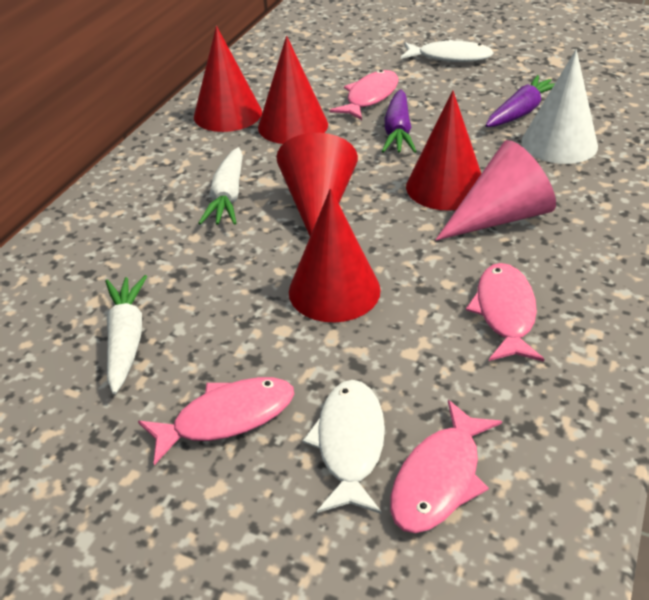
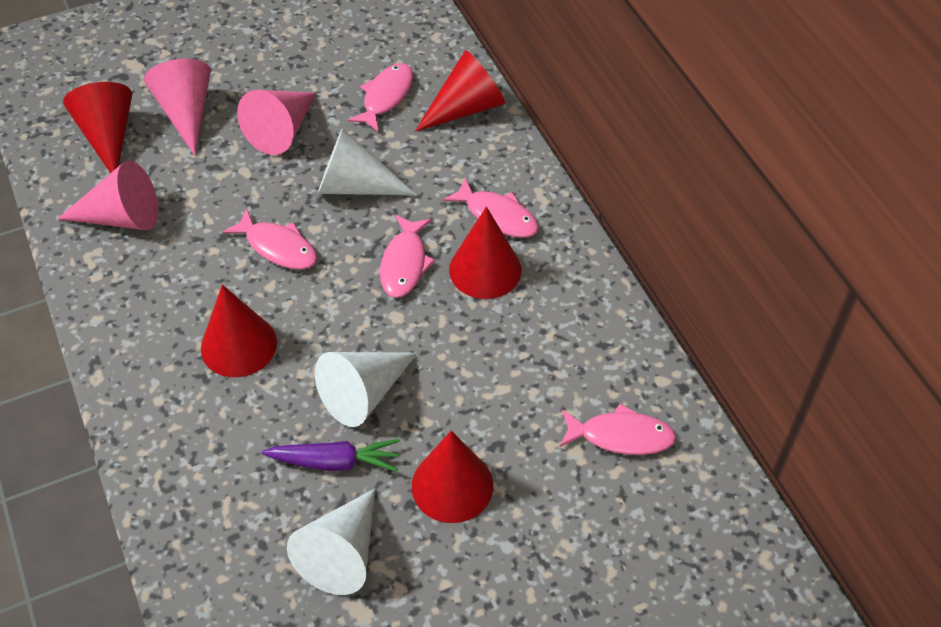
pink cone: [436,140,556,240] = 1 -> [57,160,158,230] [144,59,211,155] [237,90,317,155] = 3
pink fish: [138,377,294,465] [330,70,398,120] [390,400,502,533] [466,263,544,362] = 4 -> [223,208,317,270] [348,63,413,132] [380,215,435,298] [443,178,539,238] [560,404,677,455] = 5
purple carrot: [382,89,417,153] [485,75,555,127] = 2 -> [262,439,400,472] = 1
white carrot: [105,275,147,394] [199,147,243,225] = 2 -> none = 0
white cone: [521,49,598,164] = 1 -> [287,489,375,595] [315,352,418,427] [318,128,417,195] = 3
white fish: [302,380,385,514] [401,40,494,62] = 2 -> none = 0

